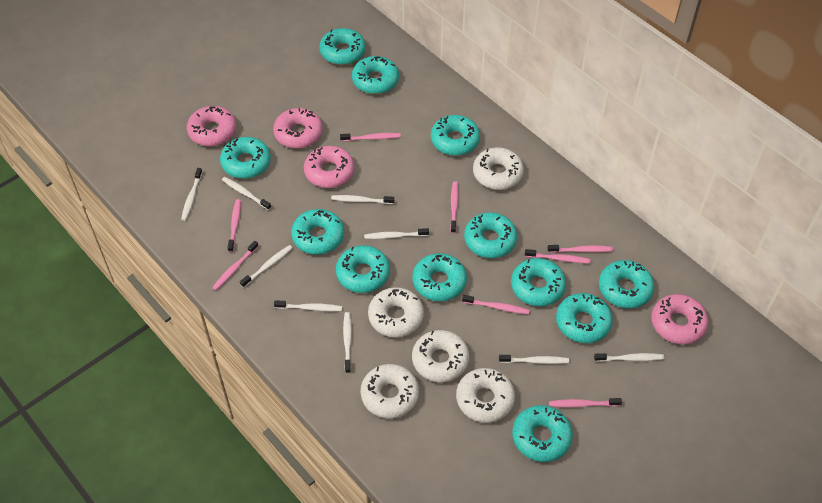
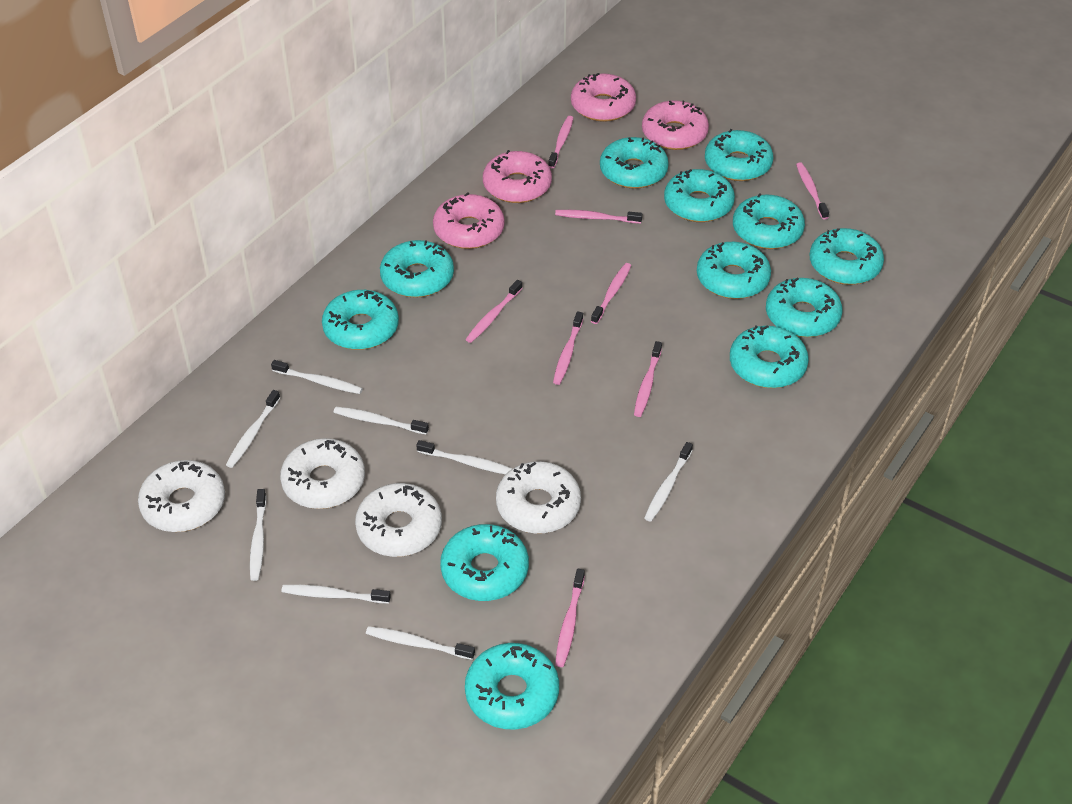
white donut: [361,364,419,418] [368,287,424,337] [412,330,469,382] [456,368,515,423] [473,147,524,190] = 5 -> [138,460,225,532] [280,438,365,509] [355,483,442,557] [496,461,581,534] = 4
white toothbrush: [181,168,202,221] [222,177,271,210] [240,245,292,288] [274,300,342,311] [331,195,394,204] [343,312,352,374] [364,228,429,239] [499,355,569,364] [594,353,664,362] = 9 -> [226,390,280,468] [250,489,267,581] [271,360,363,394] [281,585,391,604] [334,407,429,435] [366,626,475,660] [416,440,513,475] [644,442,693,522] = 8

